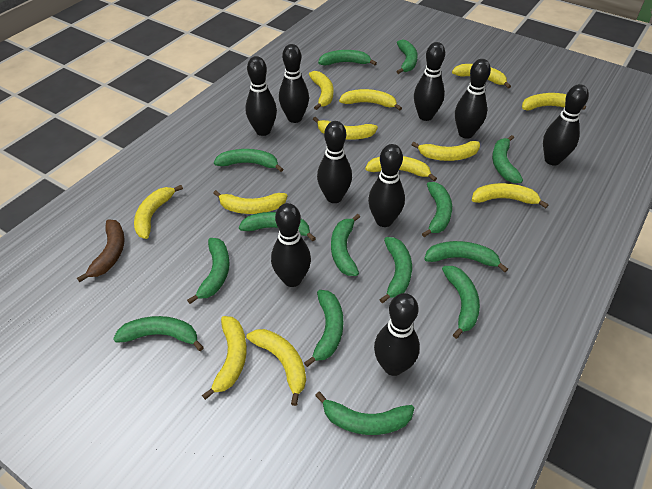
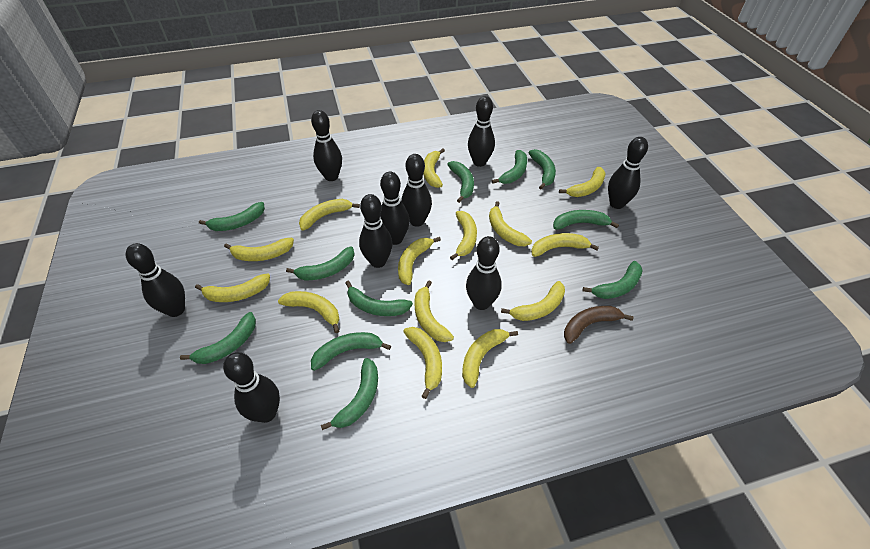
green banana: [113,316,204,351] [187,238,230,304] [214,149,283,172] [239,212,316,241] [304,290,343,367] [315,392,414,435] [318,50,377,65] [331,214,360,276] [379,237,412,303] [396,39,418,74] [422,182,452,237] [424,241,508,272] [442,266,480,339] [492,135,523,183] = 14 -> [180,312,256,364] [199,202,265,231] [286,246,355,280] [311,332,391,371] [321,358,378,430] [345,281,413,316] [447,161,474,203] [492,150,527,184] [529,149,556,189] [553,210,619,229] [583,261,643,299] = 11
yellow banana: [134,185,183,239] [202,316,247,400] [213,190,287,214] [247,329,306,406] [309,71,333,110] [313,117,378,140] [339,89,402,111] [365,156,437,181] [412,141,480,161] [452,64,511,89] [472,183,548,208] [522,93,586,111] = 12 -> [195,273,270,302] [224,238,294,261] [278,291,340,333] [299,199,360,231] [398,237,441,285] [403,327,442,399] [415,281,454,342] [423,149,445,188] [450,211,477,260] [462,329,518,388] [489,201,532,246] [501,281,565,321] [531,233,599,257] [559,167,605,197] = 14

